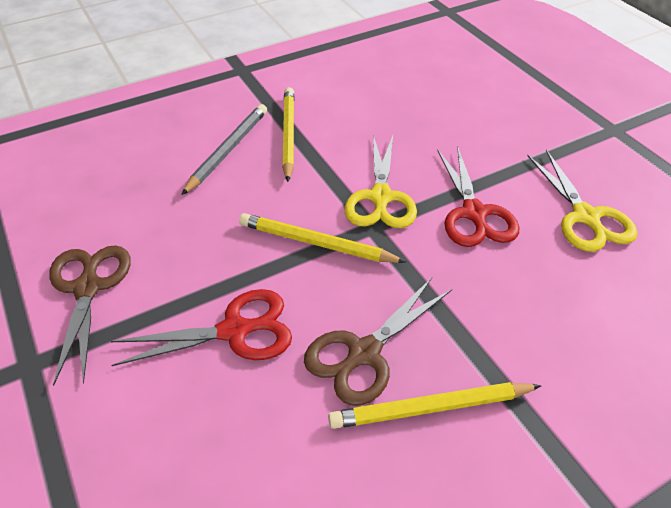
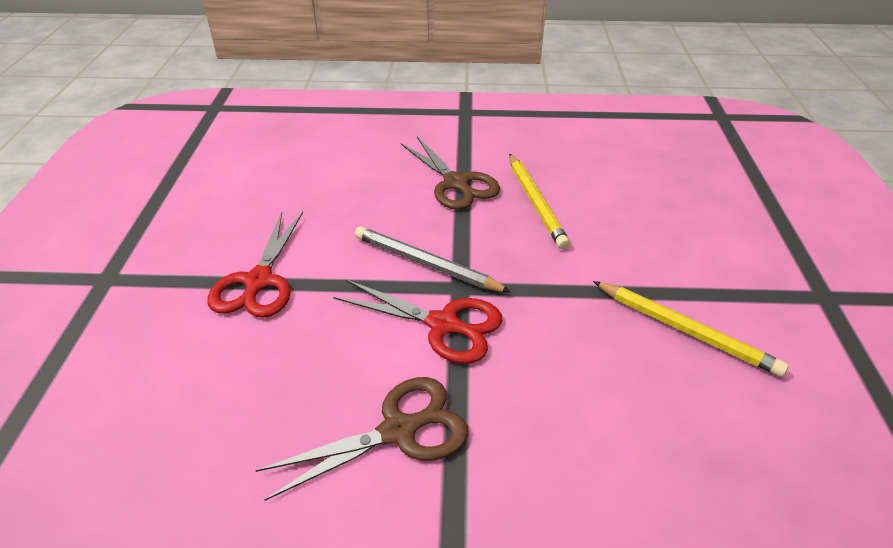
yellow pencil: [239,213,406,263] [282,87,295,182] [328,382,541,429] = 3 -> [509,154,570,249] [593,281,789,377] = 2
yellow scissors: [344,135,417,228] [527,149,638,252] = 2 -> none = 0

